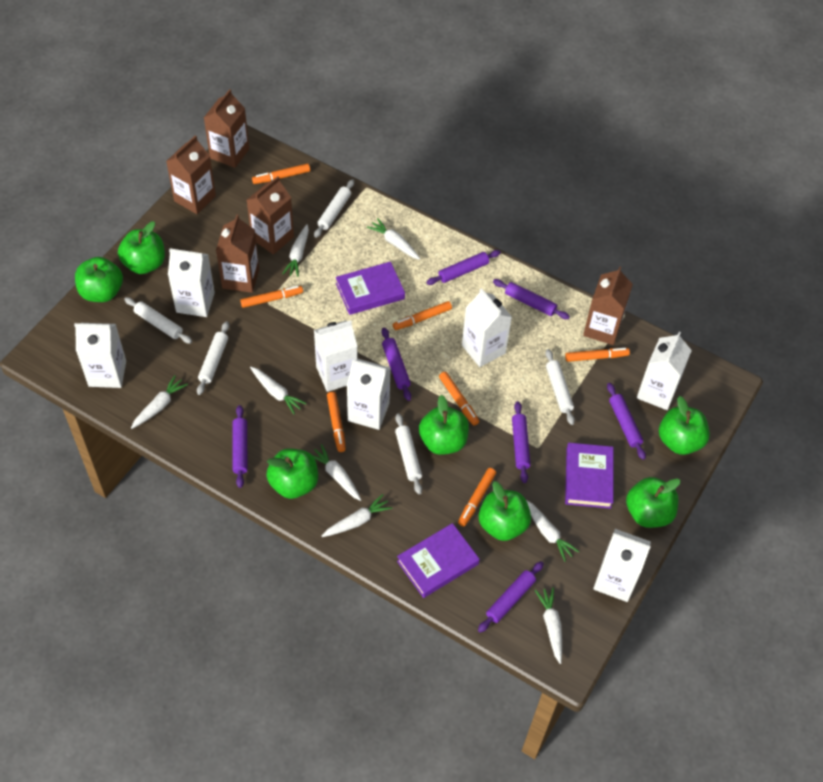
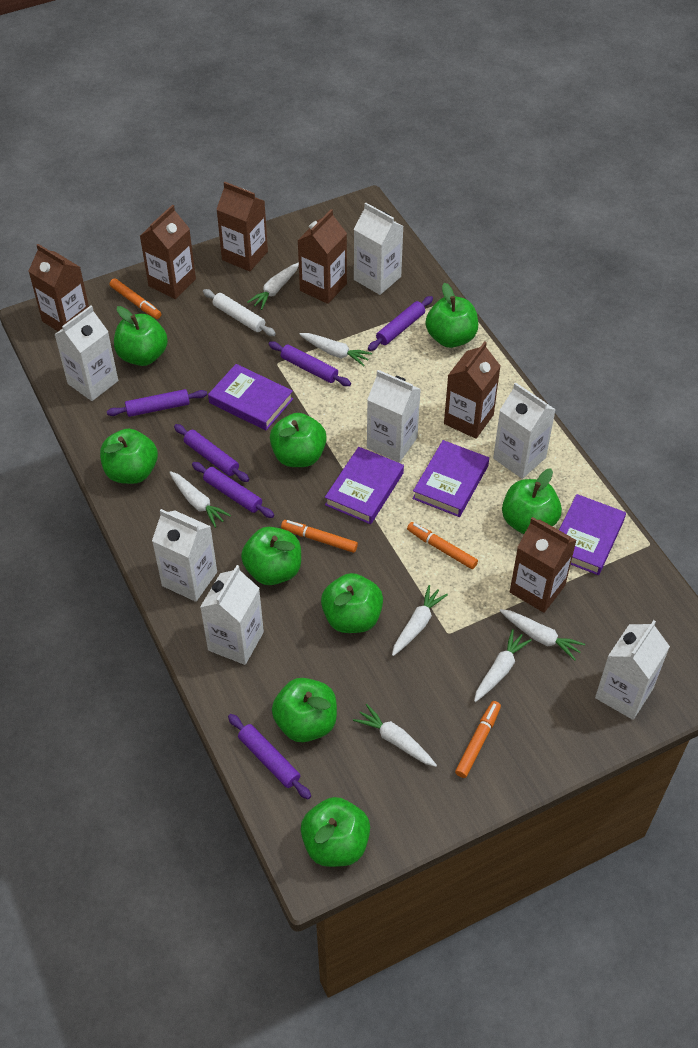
brown carton: [166,135,216,214] [204,89,249,168] [216,215,259,293] [247,176,294,254] [583,266,633,345] = 5 -> [28,244,89,331] [140,205,196,299] [216,182,268,271] [297,209,347,304] [444,341,500,439] [510,517,577,613] = 6
green apple: [75,257,123,302] [118,221,165,274] [266,448,318,499] [419,395,469,455] [479,481,531,541] [626,477,680,528] [659,396,710,455] = 7 -> [100,429,158,484] [114,306,168,366] [241,527,301,585] [270,413,327,467] [272,678,337,742] [301,797,370,867] [321,573,383,633] [426,283,478,348] [502,468,562,534] = 9
orange marker: [240,286,303,308] [252,163,310,184] [327,392,346,452] [393,301,452,330] [439,372,479,426] [458,468,496,527] [565,348,630,362] = 7 -> [110,278,161,319] [281,520,358,553] [407,522,478,569] [455,701,501,778] = 4
purple book: [336,262,405,315] [397,523,480,598] [565,443,613,509] = 3 -> [208,364,293,430] [325,447,404,524] [413,440,489,517] [559,494,626,575] = 4
purple rolling pin: [233,405,248,488] [381,327,411,401] [426,250,501,285] [478,561,544,633] [493,279,570,319] [512,401,530,483] [607,383,646,460] = 7 -> [107,389,207,417] [174,424,249,482] [192,462,274,518] [228,714,311,799] [268,341,351,386] [368,296,433,351] = 6
white carrot: [131,375,188,429] [250,367,307,415] [282,224,309,277] [312,444,361,501] [322,494,392,537] [367,218,420,260] [526,500,579,562] [535,587,562,664] = 8 -> [169,471,231,528] [247,262,299,310] [299,333,372,366] [353,704,437,767] [392,585,448,656] [474,629,532,702] [499,609,585,661] = 7
white rolling pin: [124,297,192,344] [197,321,229,395] [314,179,354,238] [395,413,422,494] [545,349,575,425] = 5 -> [203,289,276,336] = 1

